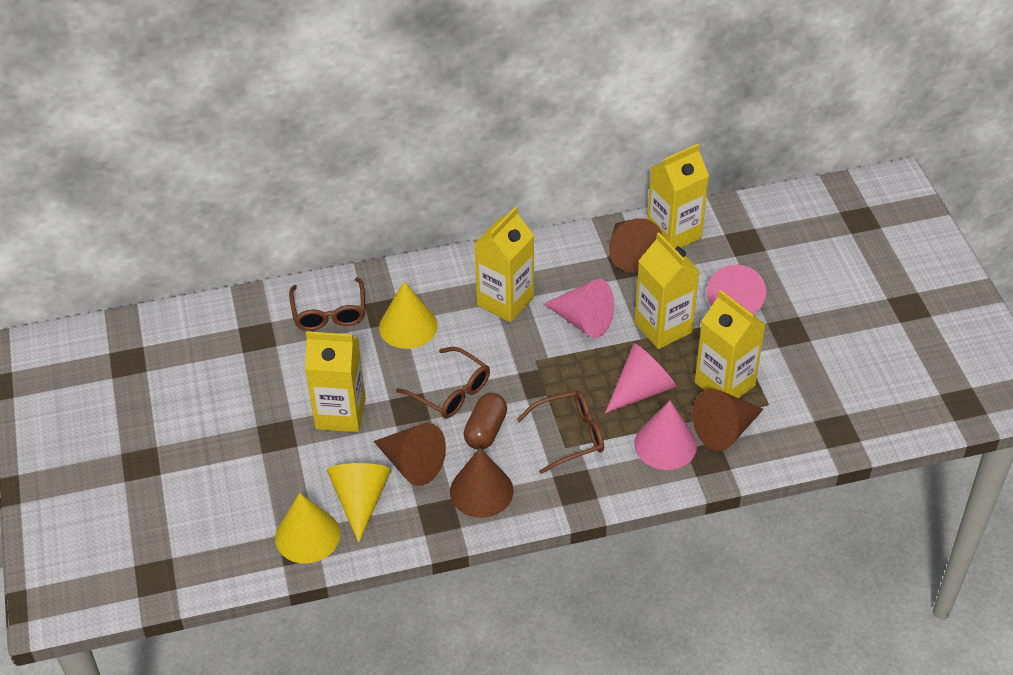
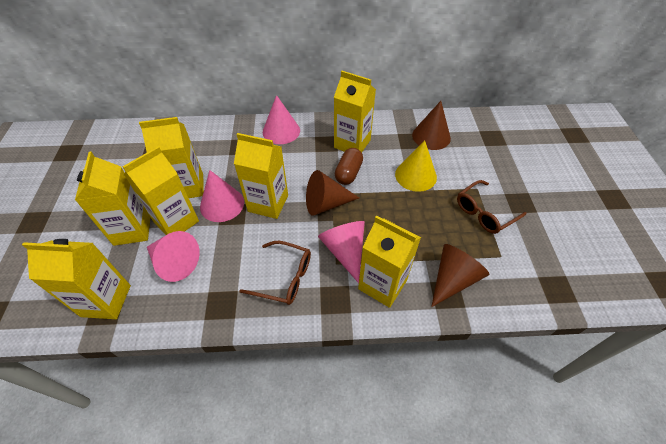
brown cone: [373,423,446,486] [450,448,514,518] [609,218,663,272] [692,389,764,451] = 4 -> [306,170,359,216] [412,101,451,150] [431,244,489,307] = 3
brown glasses: [289,277,365,331] [396,347,490,418] [517,391,604,474] = 3 -> [239,241,311,305] [457,180,526,234] = 2
yellow carton: [305,331,366,432] [474,207,534,322] [635,233,700,349] [647,144,709,248] [695,290,766,398] = 5 -> [22,239,131,319] [75,151,150,246] [123,146,199,235] [139,117,204,198] [234,133,288,219] [334,71,376,152] [358,215,421,308] = 7
yellow cone: [275,493,340,564] [327,463,391,543] [379,281,438,349] = 3 -> [395,140,437,192] = 1

